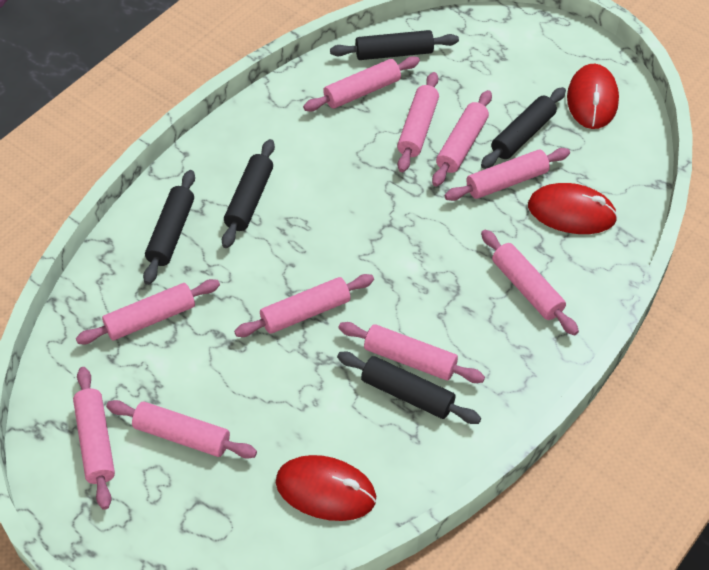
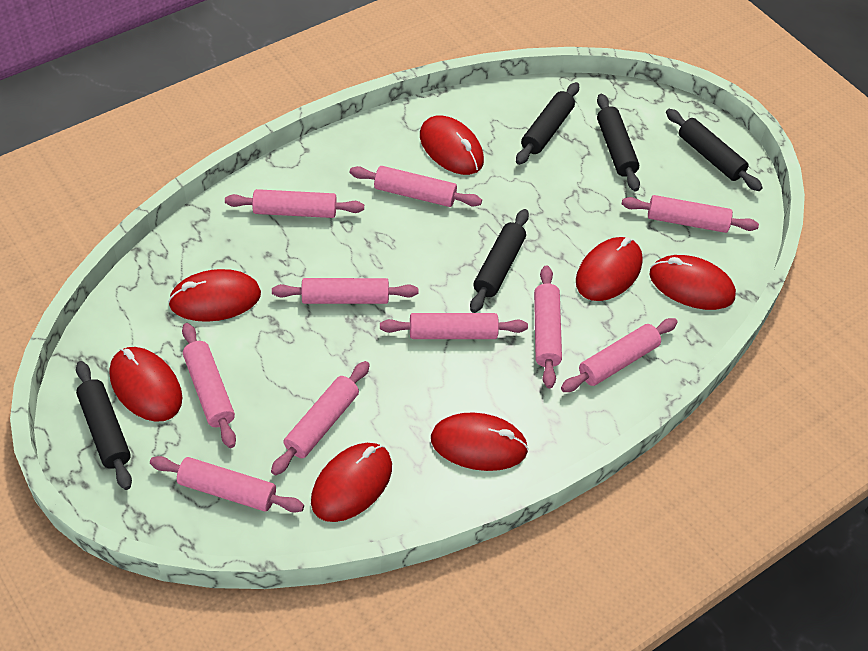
red mouse: [276,455,376,521] [528,183,618,234] [567,64,619,129] = 3 -> [109,347,183,422] [168,269,261,322] [311,443,392,522] [420,115,484,175] [431,412,529,471] [576,237,643,301] [649,255,736,310] = 7

